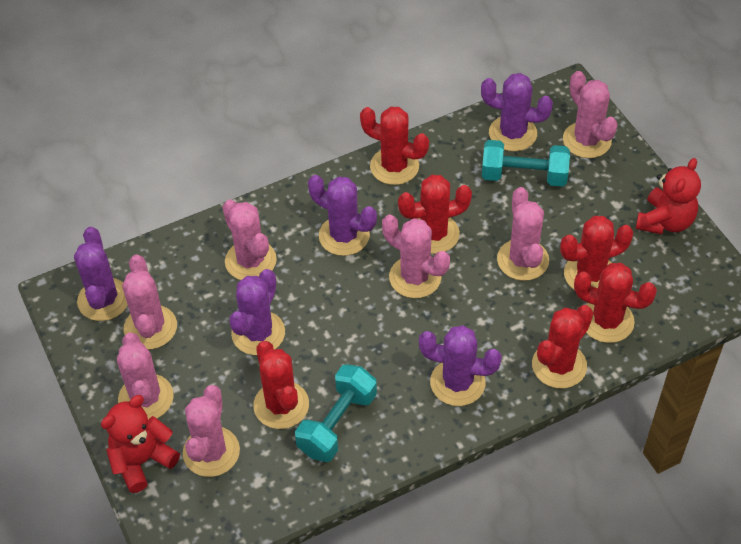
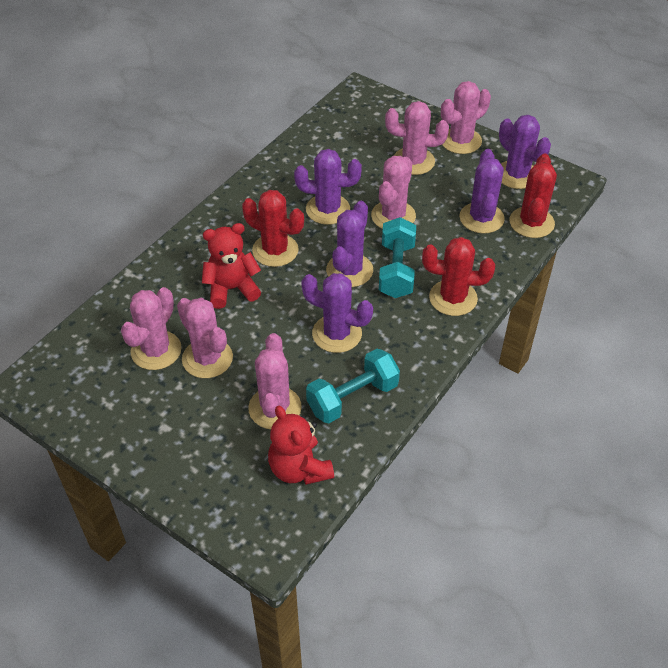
pink cactus: [117,332,174,419] [122,254,177,349] [183,385,240,477] [223,200,277,280] [382,214,450,298] [497,187,549,281] [563,71,618,158] = 7 -> [121,287,182,370] [177,298,233,378] [248,333,302,429] [371,156,416,229] [385,101,449,175] [441,81,491,154] = 6
red cactus: [253,341,309,429] [360,107,429,185] [398,175,472,254] [532,305,593,389] [560,216,633,289] [574,263,657,343] = 6 -> [242,190,304,267] [422,237,495,316] [509,153,557,238] = 3

